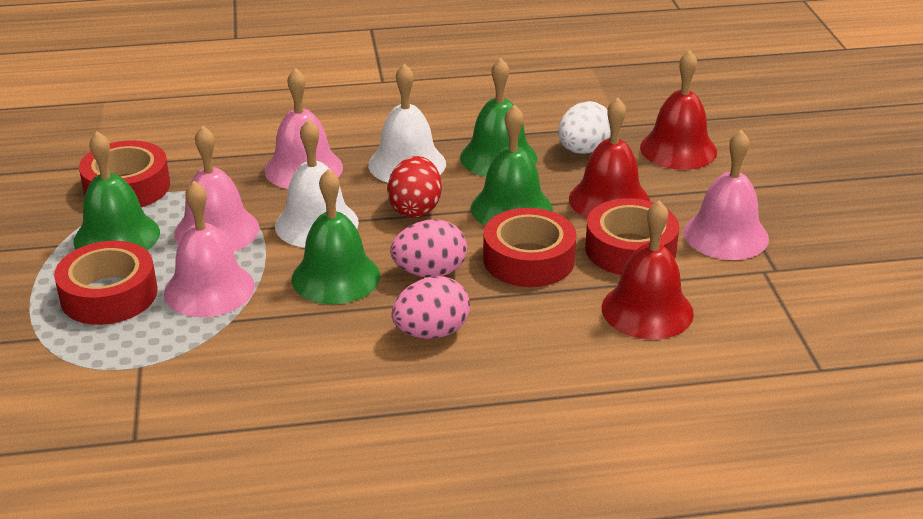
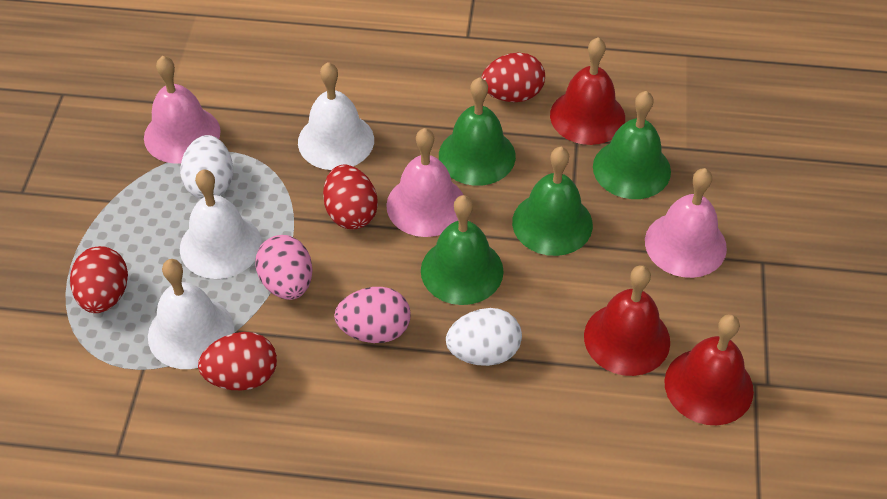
pink bell: [164,181,255,317] [174,126,259,252] [264,68,343,189] [683,130,769,260] = 4 -> [144,56,221,164] [386,128,463,237] [645,168,727,278] = 3
red egg: [387,156,442,218] = 1 -> [70,246,128,313] [198,332,277,391] [323,165,378,230] [481,53,545,102] = 4
red tape: [54,241,157,325] [79,141,170,207] [483,208,576,287] [585,198,679,275] = 4 -> none = 0
white bell: [275,119,359,248] [368,64,446,183] = 2 -> [148,259,234,369] [180,169,262,279] [298,62,374,170] = 3
white egg: [558,101,611,154] = 1 -> [180,135,233,199] [446,308,522,366] = 2

